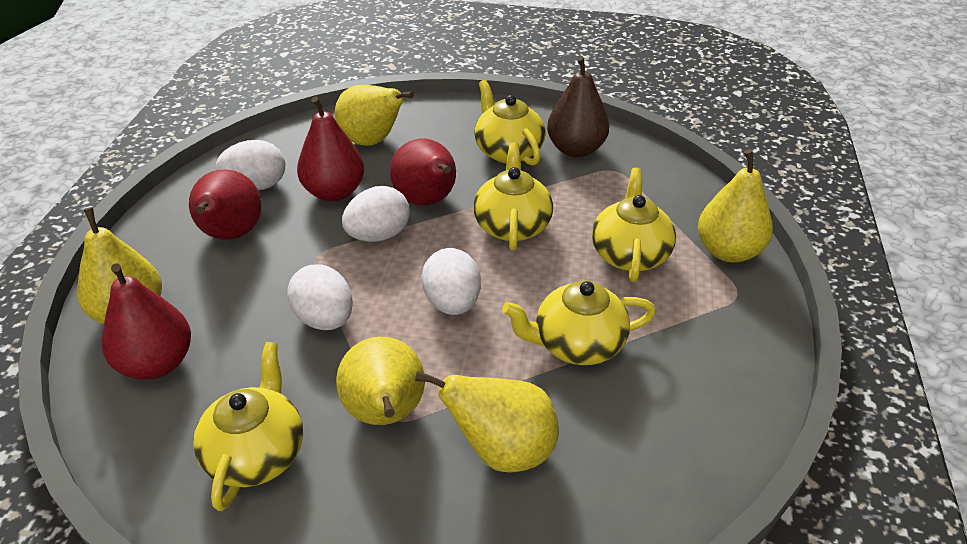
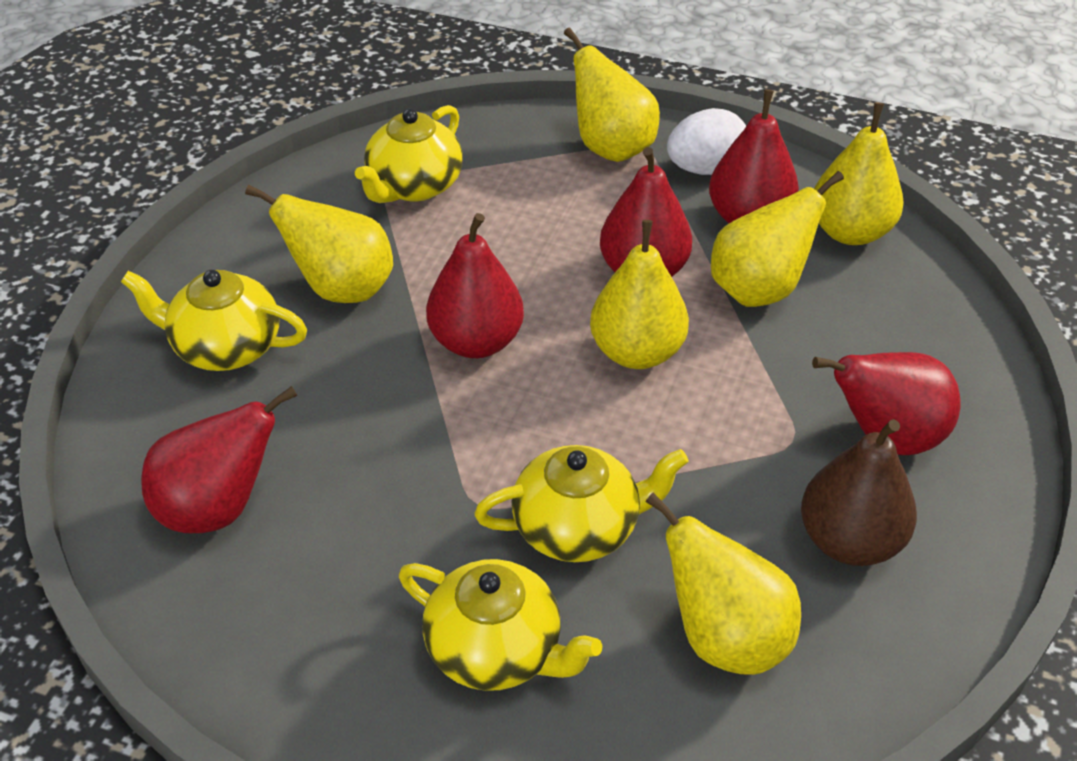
red pear: [102,264,191,380] [189,170,261,240] [297,97,364,201] [390,139,456,206] = 4 -> [141,386,297,533] [426,213,524,358] [600,147,692,277] [709,89,799,223] [812,352,961,455] = 5
white egg: [216,140,285,190] [287,265,353,330] [342,186,410,242] [421,248,481,315] = 4 -> [667,108,746,175] = 1
yellow pear: [77,207,162,324] [335,85,414,146] [336,337,425,425] [415,371,559,473] [698,149,773,262] = 5 -> [245,185,393,303] [564,28,660,162] [590,220,689,369] [645,493,801,675] [711,171,844,307] [814,102,904,245] = 6
yellow teapot: [193,342,303,511] [473,142,553,251] [474,80,546,166] [502,281,656,365] [592,168,676,282] = 5 -> [121,270,307,371] [355,105,463,203] [399,559,602,691] [474,445,689,562] = 4

